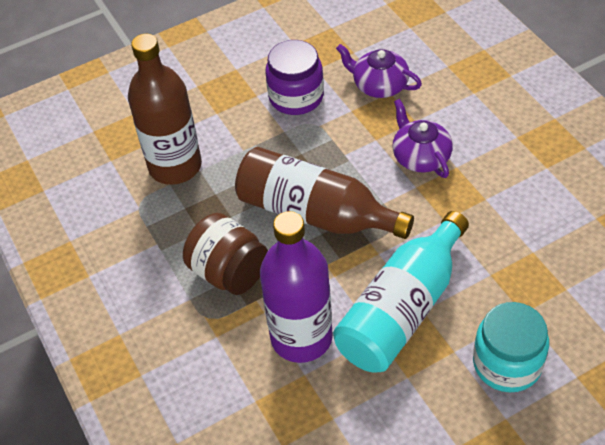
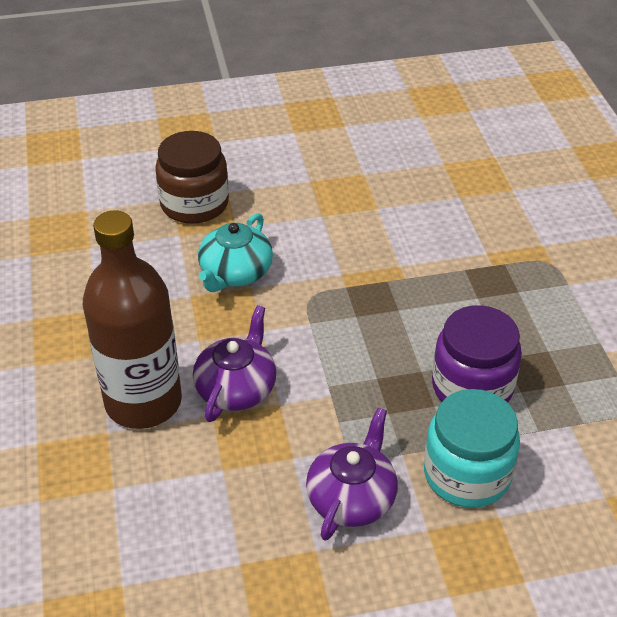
brown bottle: [128,34,202,185] [235,147,414,239] = 2 -> [83,210,182,429] = 1
purple bottle: [260,211,333,363] = 1 -> none = 0
turquoise bottle: [333,211,469,372] = 1 -> none = 0
turquoise teapot: none = 0 -> [198,213,273,292] = 1

